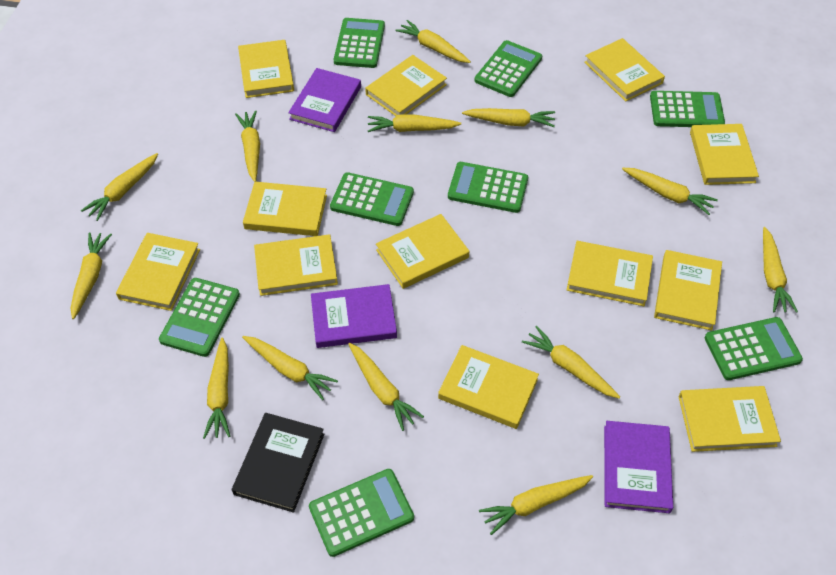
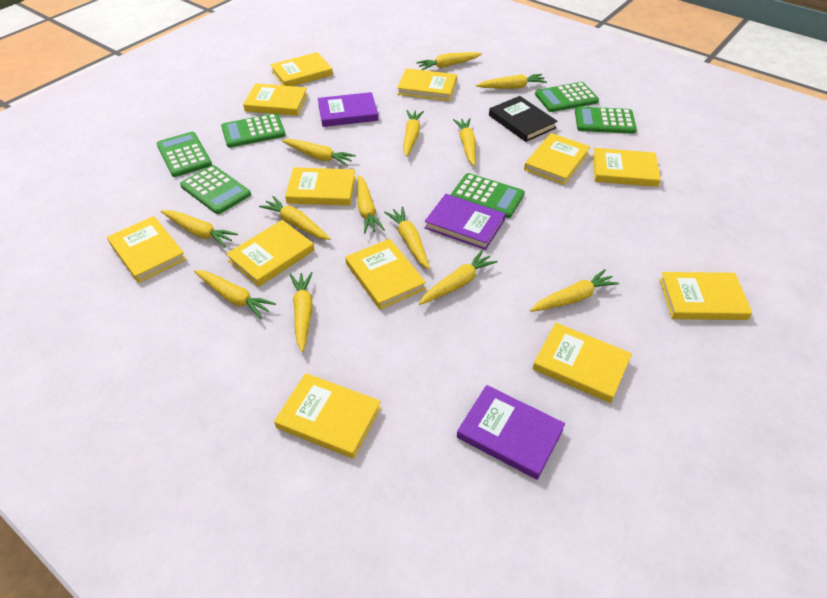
green calculator: [159,278,240,357] [309,469,414,557] [330,172,414,226] [334,18,385,68] [448,162,528,213] [474,40,542,97] [650,91,725,127] [705,317,803,380] = 8 -> [157,132,212,177] [180,165,251,214] [221,113,286,148] [451,173,525,218] [535,82,599,112] [575,107,637,134] = 6

